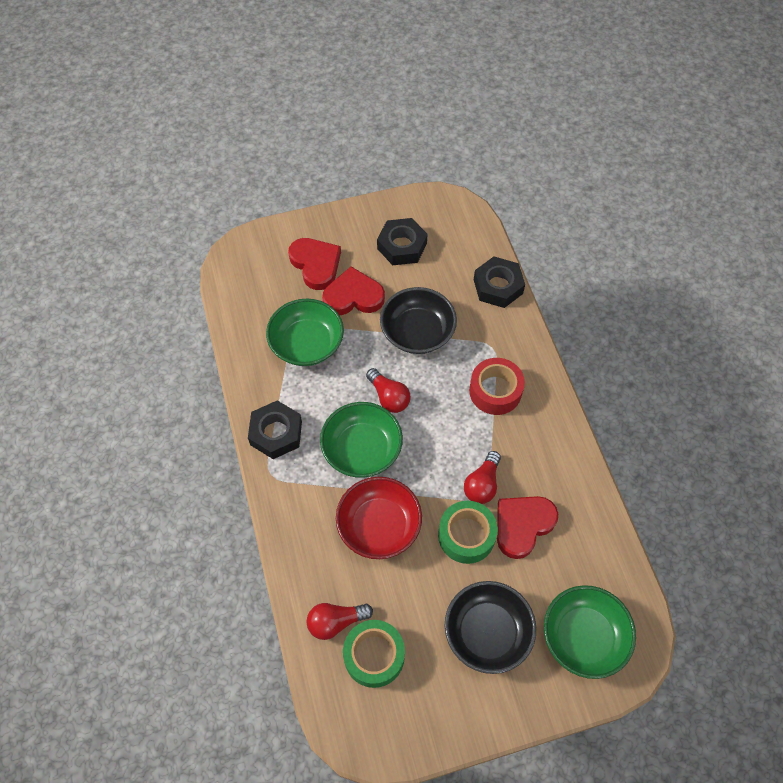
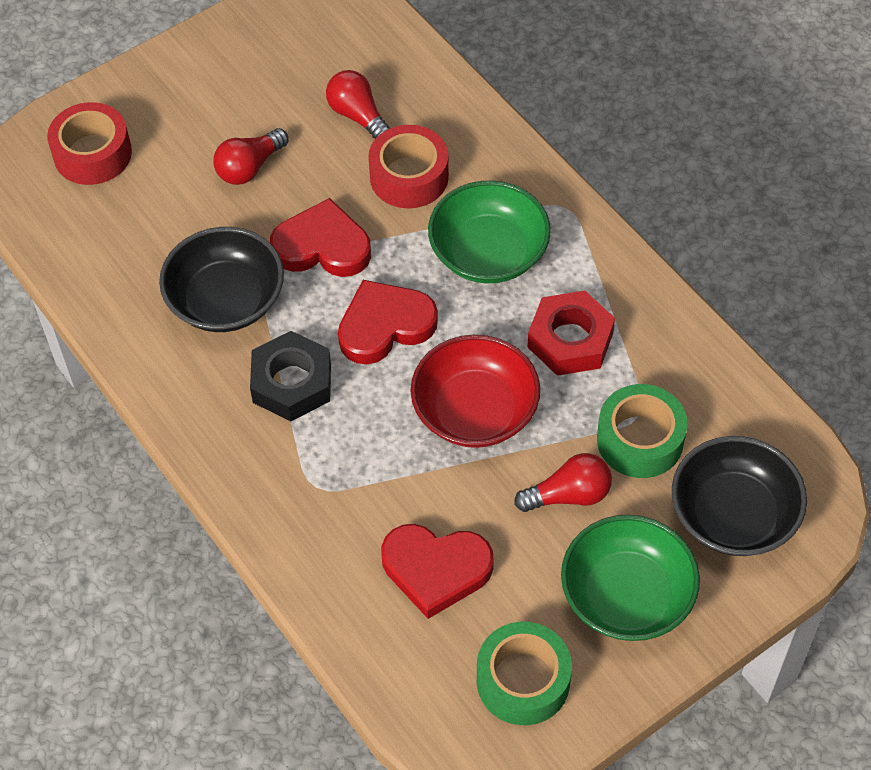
black nut: [248,400,302,459] [377,218,428,265] [474,257,525,308] = 3 -> [250,331,331,421] = 1
green bowl: [266,299,344,366] [320,402,403,478] [544,585,636,679] = 3 -> [428,181,551,283] [561,515,700,641] = 2
red nut: none = 0 -> [528,291,615,376] = 1
red tape: [469,358,525,415] = 1 -> [47,102,132,185] [368,125,449,208] = 2

